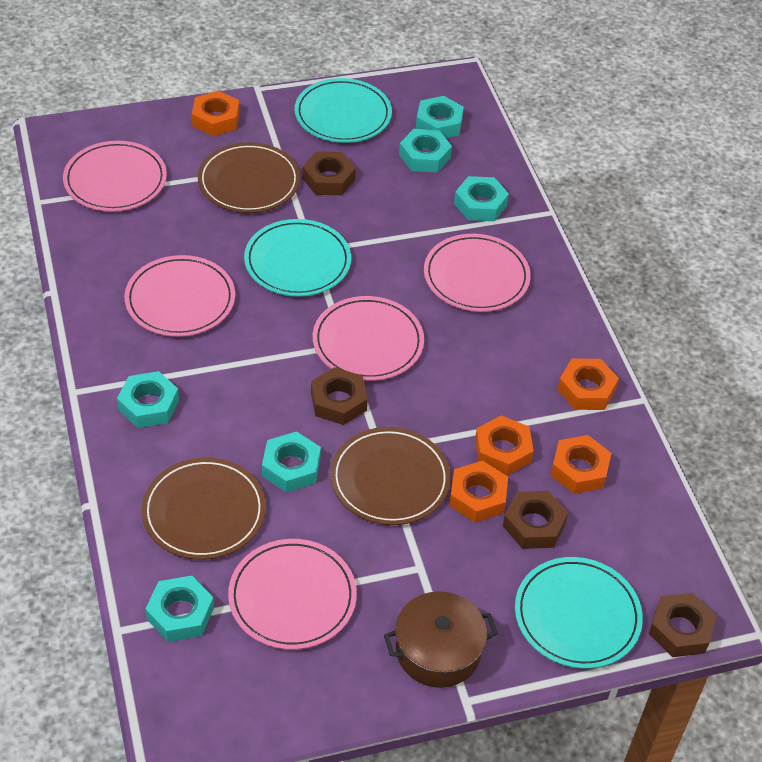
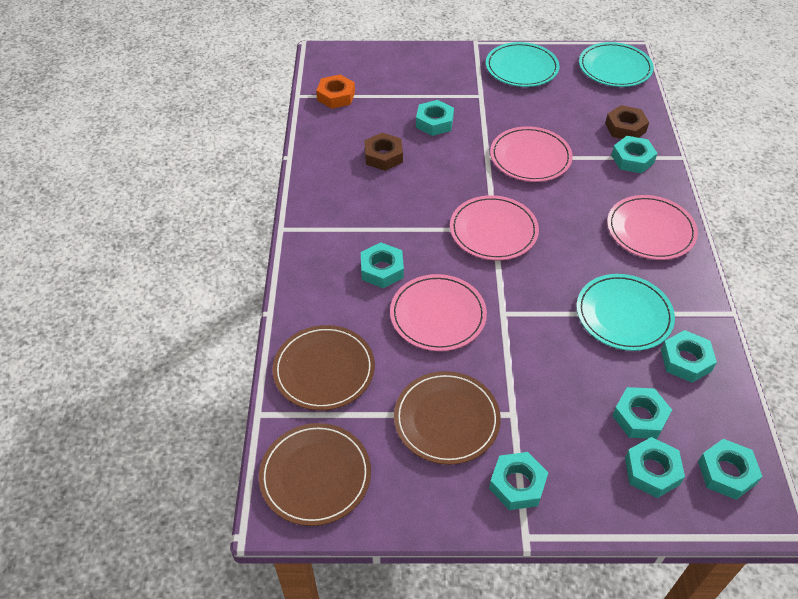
brown nut: [302,151,356,195] [311,367,368,425] [503,491,568,549] [649,593,717,657] = 4 -> [364,133,403,171] [605,105,649,139] = 2
brown pot: [384,591,498,688] = 1 -> none = 0
orange nut: [192,91,240,136] [449,461,508,522] [475,415,534,476] [551,435,611,494] [557,359,619,410] = 5 -> [316,75,355,109] = 1
pink plate: [63,141,167,212] [125,255,235,337] [228,539,357,650] [313,296,424,381] [424,234,531,312] = 5 -> [390,274,487,351] [450,195,539,260] [490,126,573,182] [607,195,698,260] = 4
turquoise nut: [117,371,179,428] [145,576,214,642] [262,431,321,493] [399,129,452,173] [416,96,464,138] [454,176,509,221] = 6 -> [361,243,404,288] [416,100,454,136] [489,452,548,510] [611,136,657,173] [612,387,672,439] [625,437,685,498] [661,330,717,383] [698,439,763,500] = 8

